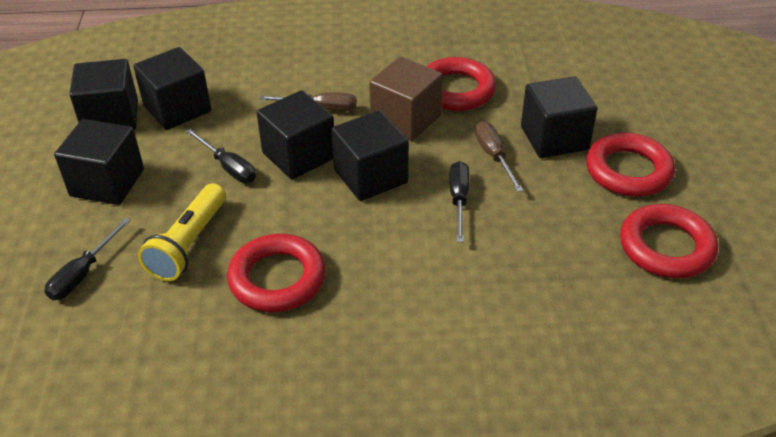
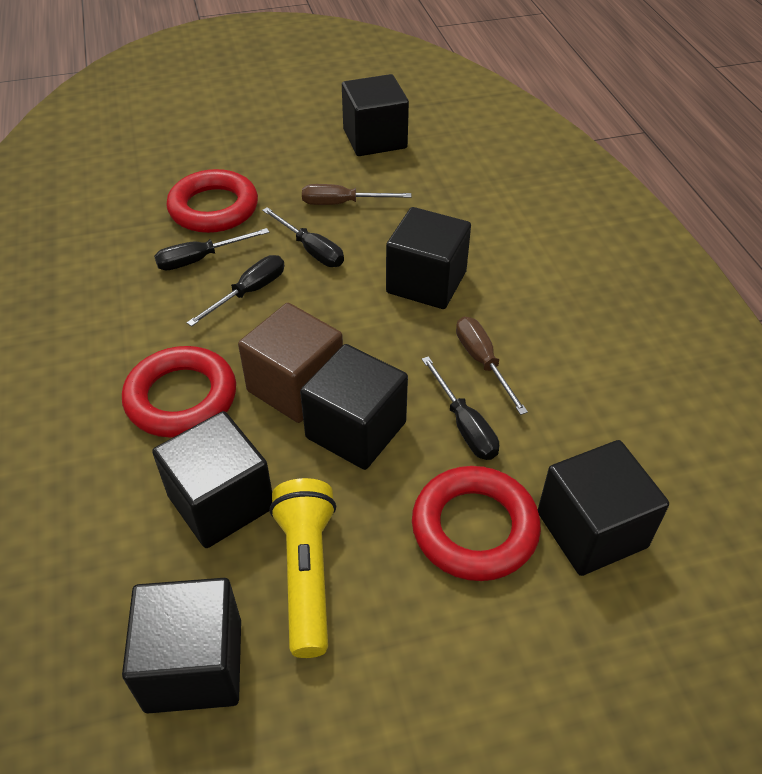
black screwdriver: [45,218,131,300] [186,129,256,183] [449,161,469,242] = 3 -> [154,228,269,270] [187,255,284,327] [262,207,344,267] [422,356,499,460] = 4
red ring: [227,234,326,312] [426,57,496,111] [586,133,675,197] [620,204,718,278] = 4 -> [122,346,236,438] [166,169,258,233] [412,466,541,581] = 3

